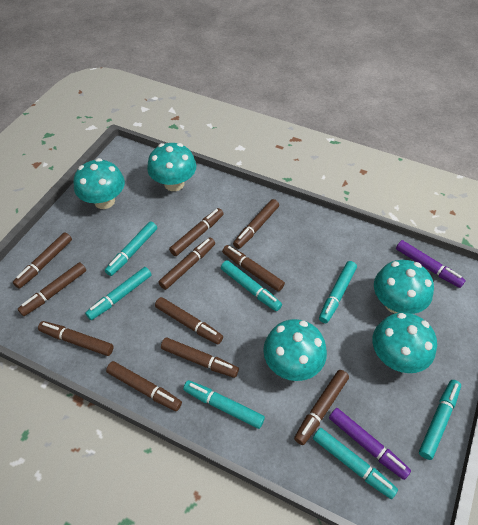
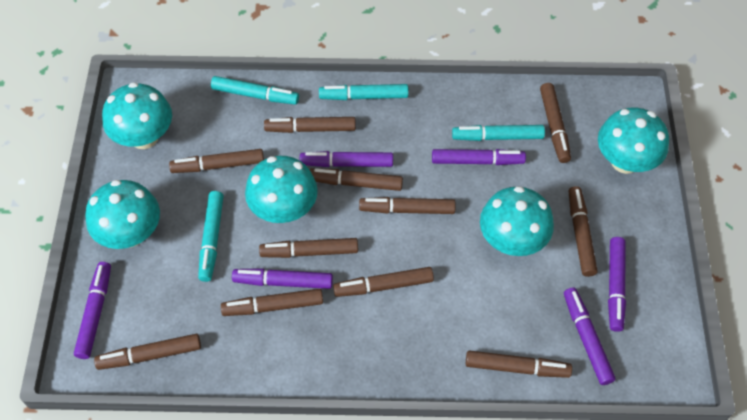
purple marker: [329,408,411,480] [396,240,466,288] = 2 -> [74,262,111,359] [232,268,333,289] [300,151,393,167] [432,149,526,165] [564,288,616,385] [608,237,626,332] = 6
turquoise marker: [85,267,152,320] [105,222,157,276] [183,380,265,429] [221,260,282,311] [313,428,398,499] [319,261,357,323] [419,380,461,460] = 7 -> [198,191,224,282] [211,76,299,105] [319,84,409,100] [452,125,545,141] = 4

